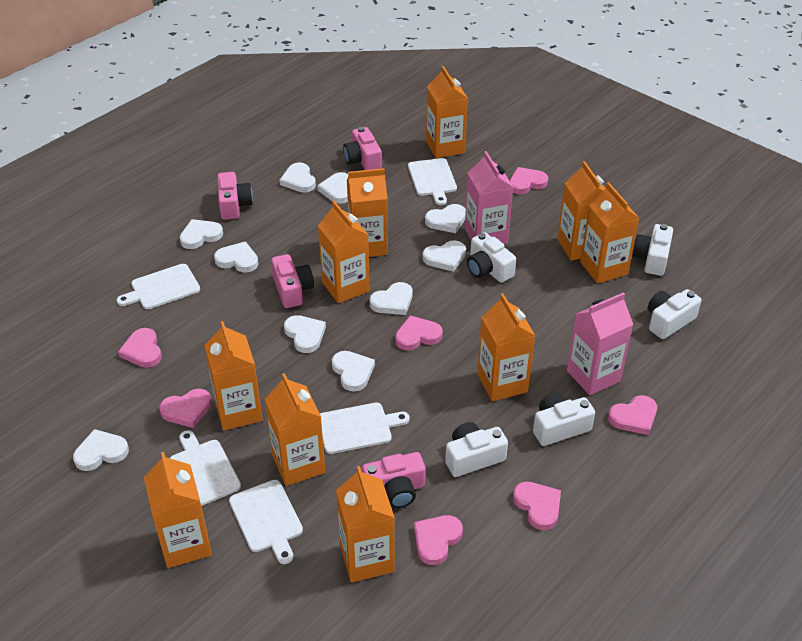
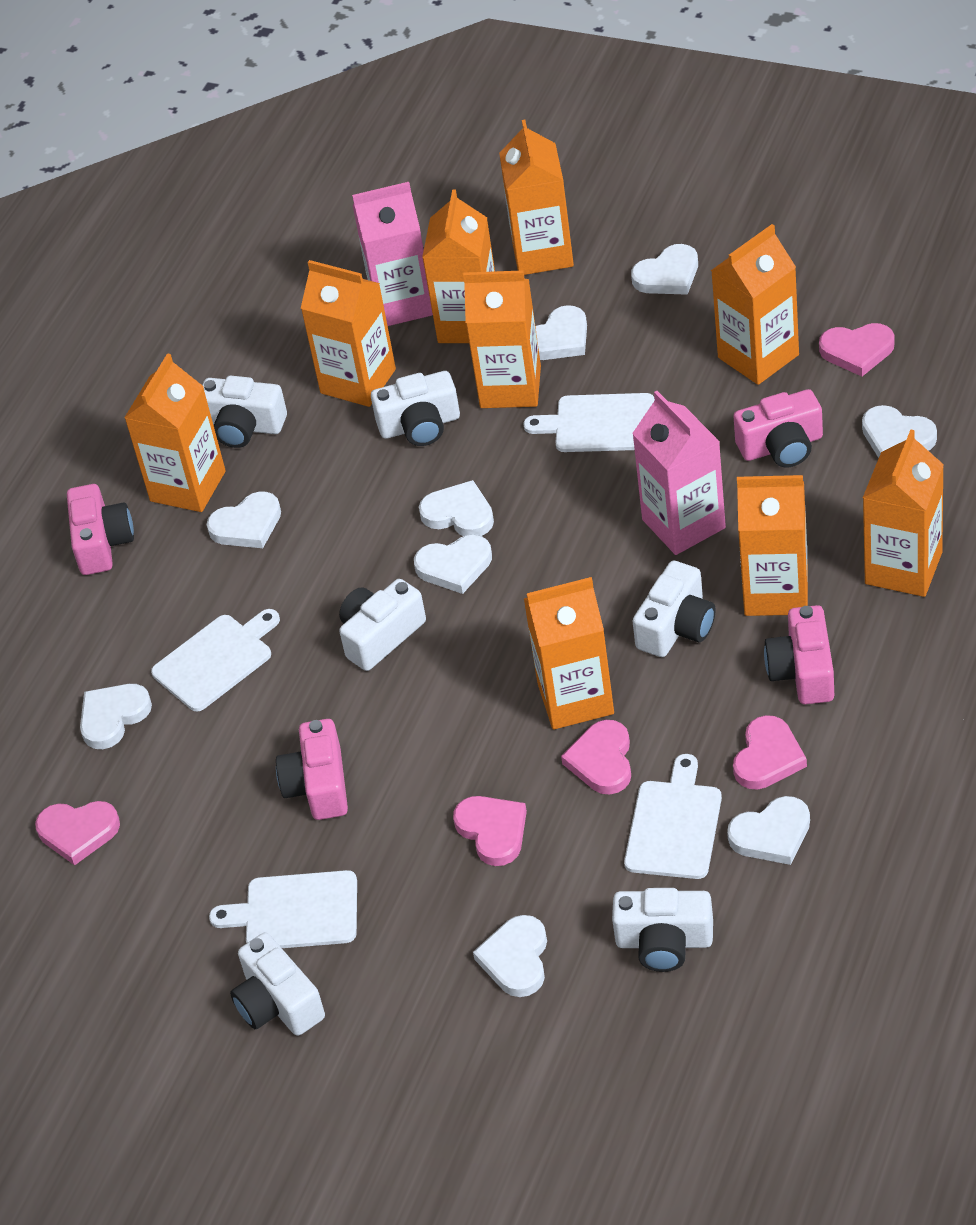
orange carton: [144,452,212,568] [204,321,263,431] [265,373,325,486] [318,201,370,303] [336,466,395,582] [347,168,388,257] [426,66,468,158] [477,293,536,401] [557,161,606,261] [580,182,640,283] = 10 -> [124,353,226,512] [300,260,396,407] [422,190,495,343] [463,270,541,408] [499,120,574,275] [524,577,614,730] [711,224,799,385] [737,475,808,616] [863,429,944,597] = 9
pink heart: [118,328,162,368] [159,389,212,428] [395,315,443,351] [414,515,463,565] [509,167,548,194] [513,482,561,530] [608,395,657,435] = 7 -> [35,801,120,865] [453,796,527,866] [561,720,631,795] [733,715,807,789] [819,323,894,376] = 5
white camera: [445,422,508,477] [467,232,516,283] [533,393,595,446] [632,224,673,276] [648,289,701,339] = 5 -> [202,376,287,448] [230,933,325,1036] [339,579,426,671] [371,371,460,446] [612,888,713,972] [633,560,716,657] = 6
white cutting board: [117,264,200,309] [170,430,241,506] [229,480,303,564] [320,403,410,454] [408,158,457,205] = 5 -> [151,609,280,712] [209,870,357,948] [523,393,655,452] [624,754,722,879] = 4
white heart: [73,429,129,471] [180,219,223,249] [214,241,258,273] [279,162,316,193] [284,315,326,353] [317,172,348,204] [332,351,375,392] [370,282,413,315] [422,240,466,272] [425,204,466,233] = 10 -> [80,684,152,749] [207,492,281,548] [414,535,492,594] [419,480,494,536] [473,915,547,997] [535,305,587,360] [631,244,698,295] [727,796,810,865] [862,405,937,458] = 9

